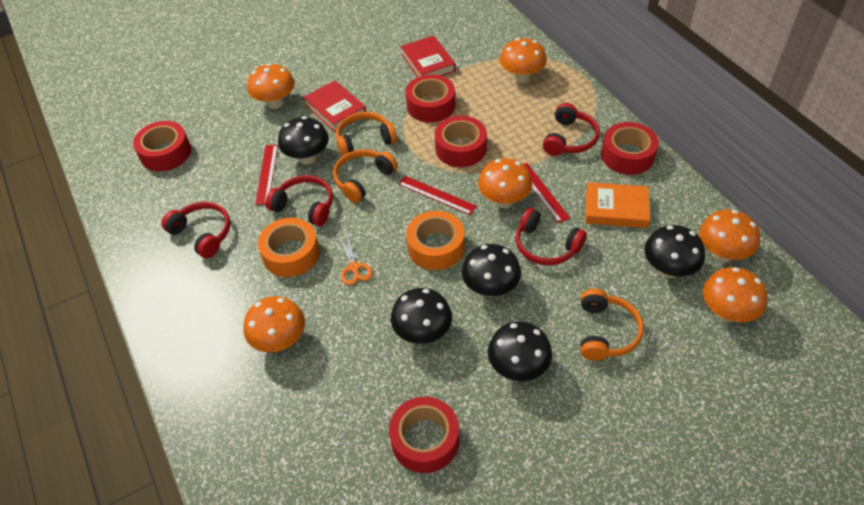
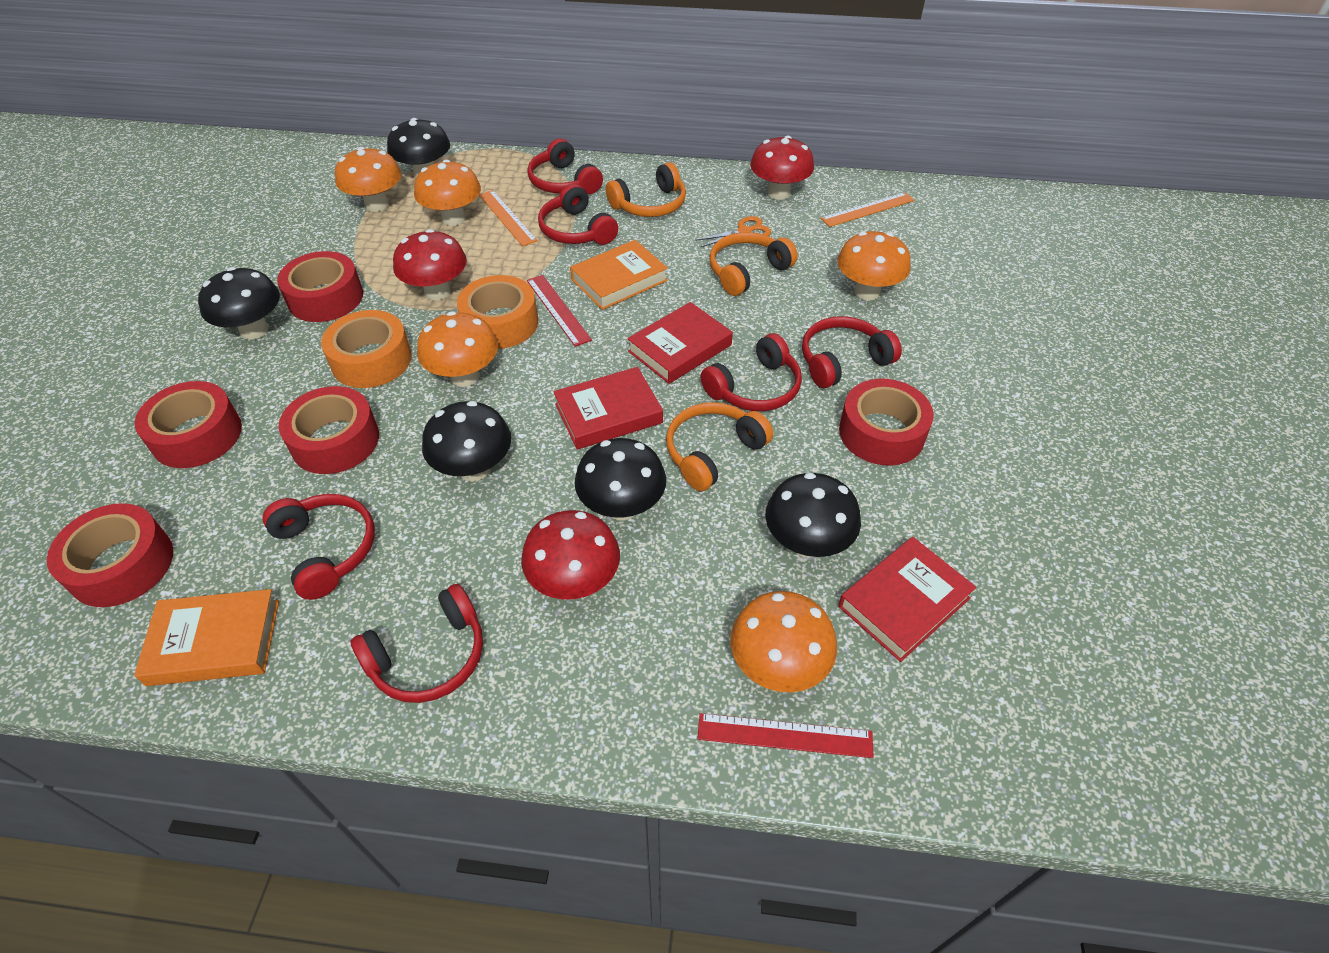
orange book: [585,182,650,228] = 1 -> [134,589,279,686] [570,240,668,310] = 2
orange mushroom: [244,296,305,352] [247,63,295,109] [478,158,532,208] [500,38,547,83] [699,210,760,262] [703,267,768,322] = 6 -> [335,147,402,212] [414,160,481,226] [417,311,498,387] [731,591,837,692] [837,231,911,300] = 5
orange ruler: none = 0 -> [479,190,538,246] [821,192,915,227] = 2
red book: [303,80,366,132] [401,36,456,77] = 2 -> [553,367,663,450] [627,302,733,384] [838,537,976,662] = 3
red headphones: [161,202,231,258] [265,175,333,226] [515,208,587,265] [543,103,600,156] = 4 -> [263,494,375,600] [350,584,483,703] [528,139,603,194] [538,184,618,245] [701,333,802,411] [802,316,902,388] = 6
red mushroom: none = 0 -> [393,229,467,300] [521,510,620,600] [750,136,814,200] = 3
red ruler: [255,145,278,205] [398,176,477,215] [523,163,570,223] = 3 -> [527,275,592,347] [697,713,874,758] = 2

